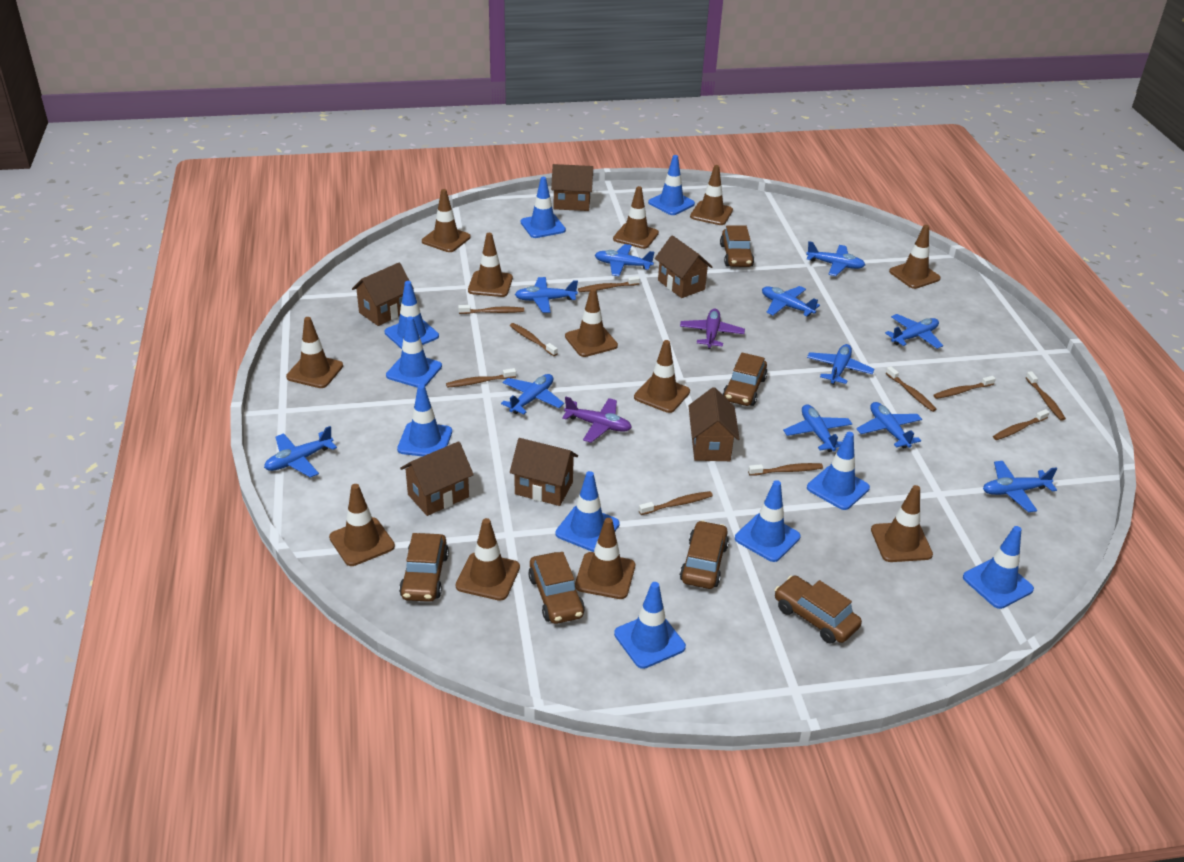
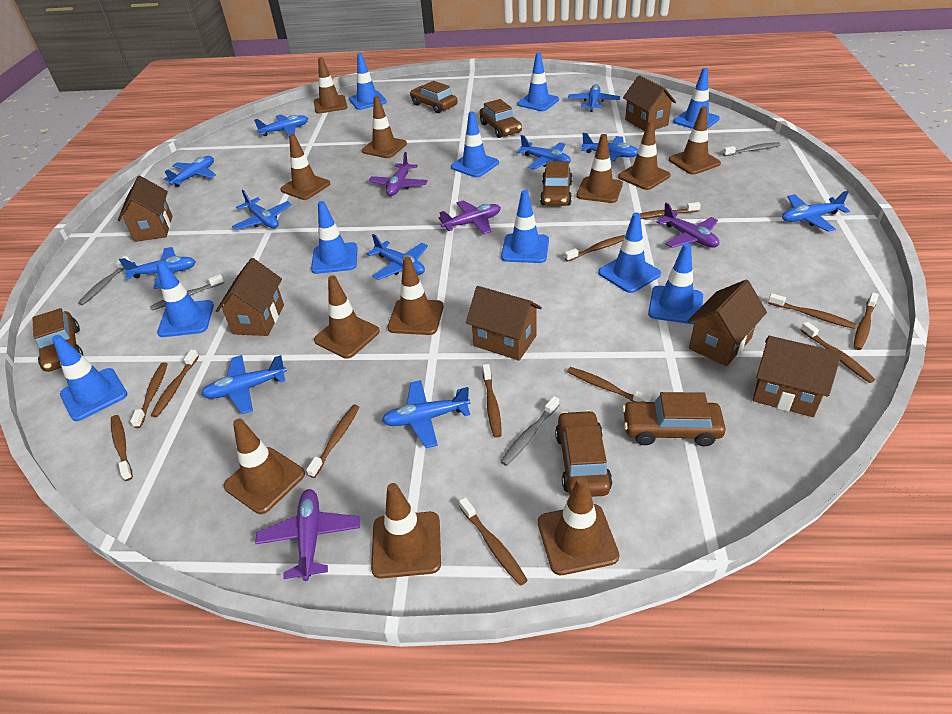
brown toothbrush: [446,368,516,388] [458,305,524,314] [510,323,558,356] [578,276,640,292] [639,491,713,515] [748,463,823,476] [886,366,937,412] [933,376,996,399] [993,409,1050,440] [1026,371,1066,421] = 10 -> [111,415,133,481] [130,362,168,428] [151,350,199,417] [306,405,360,478] [459,497,528,586] [483,364,502,438] [565,235,625,262] [567,367,651,402] [640,202,701,219] [768,293,856,329] [801,322,875,383] [853,292,879,350] = 12
brown traffic cone: [286,317,343,388] [329,484,395,566] [422,189,471,252] [456,518,520,601] [468,233,513,297] [565,288,618,357] [575,518,635,599] [613,186,659,249] [634,340,690,413] [690,165,733,225] [871,485,933,562] [889,225,941,289] = 12 -> [223,419,305,514] [280,134,330,200] [314,57,347,114] [314,275,380,359] [362,96,407,158] [371,483,441,579] [388,257,444,335] [538,476,619,575] [576,134,623,203] [618,120,671,190] [669,106,721,175] = 11
grey toothbrush: none = 0 -> [78,256,130,305] [150,274,224,310] [500,396,559,466] [723,142,781,156] = 4
purple plane: [562,396,632,443] [680,309,745,349] = 2 -> [255,489,360,581] [369,152,428,196] [439,200,501,234] [657,203,719,248] = 4

